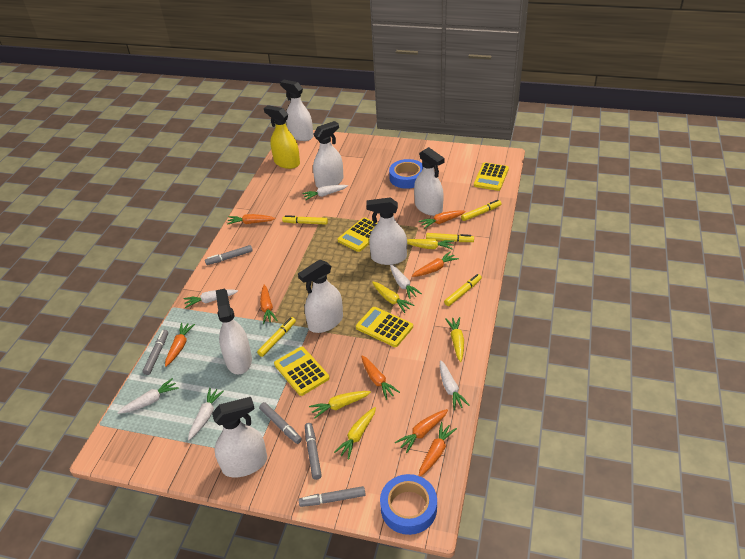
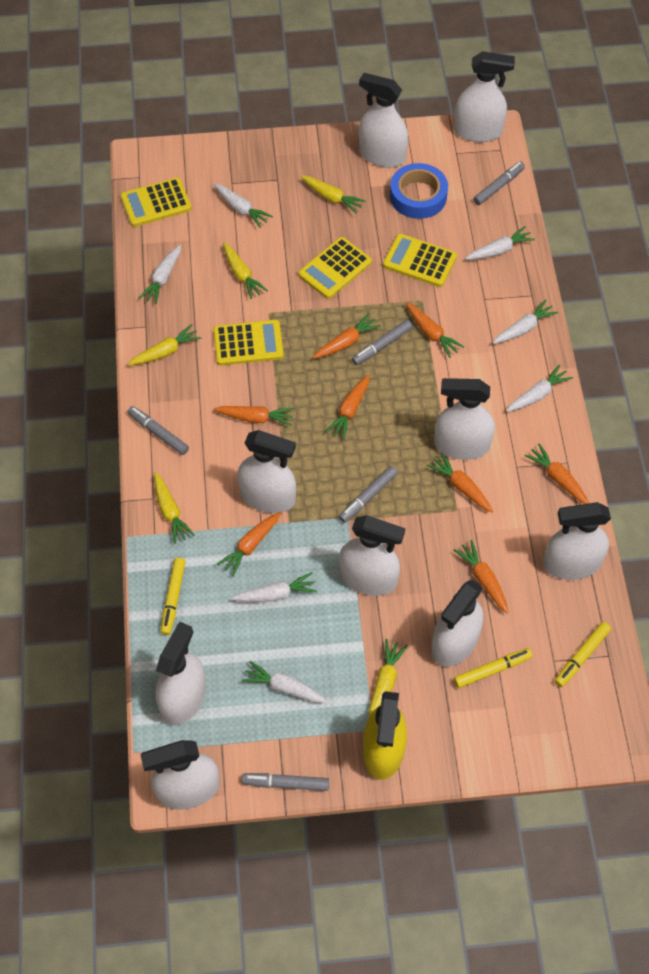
blue tape: [380,474,437,535] [389,159,423,189] = 2 -> [390,163,448,219] = 1
white carrot: [117,378,179,414] [184,289,238,308] [188,388,224,440] [302,185,348,200] [390,264,422,299] [440,360,470,410] = 6 -> [139,245,181,304] [214,183,273,228] [231,572,317,602] [241,661,328,703] [465,226,535,260] [492,300,559,344] [506,364,573,412] = 7
white spray bottle: [212,397,267,478] [216,289,252,374] [280,80,313,141] [298,259,343,333] [313,121,343,188] [366,197,407,265] [414,147,445,216] = 7 -> [141,740,220,810] [156,622,206,725] [237,430,296,513] [339,515,405,596] [359,73,408,168] [432,580,483,667] [434,378,495,460] [454,51,515,142] [543,502,611,580] = 9
yellow marker: [257,317,296,357] [282,215,328,224] [426,233,474,242] [444,274,482,306] [461,200,502,221] = 5 -> [161,558,185,635] [454,648,532,688] [555,622,611,687] = 3

